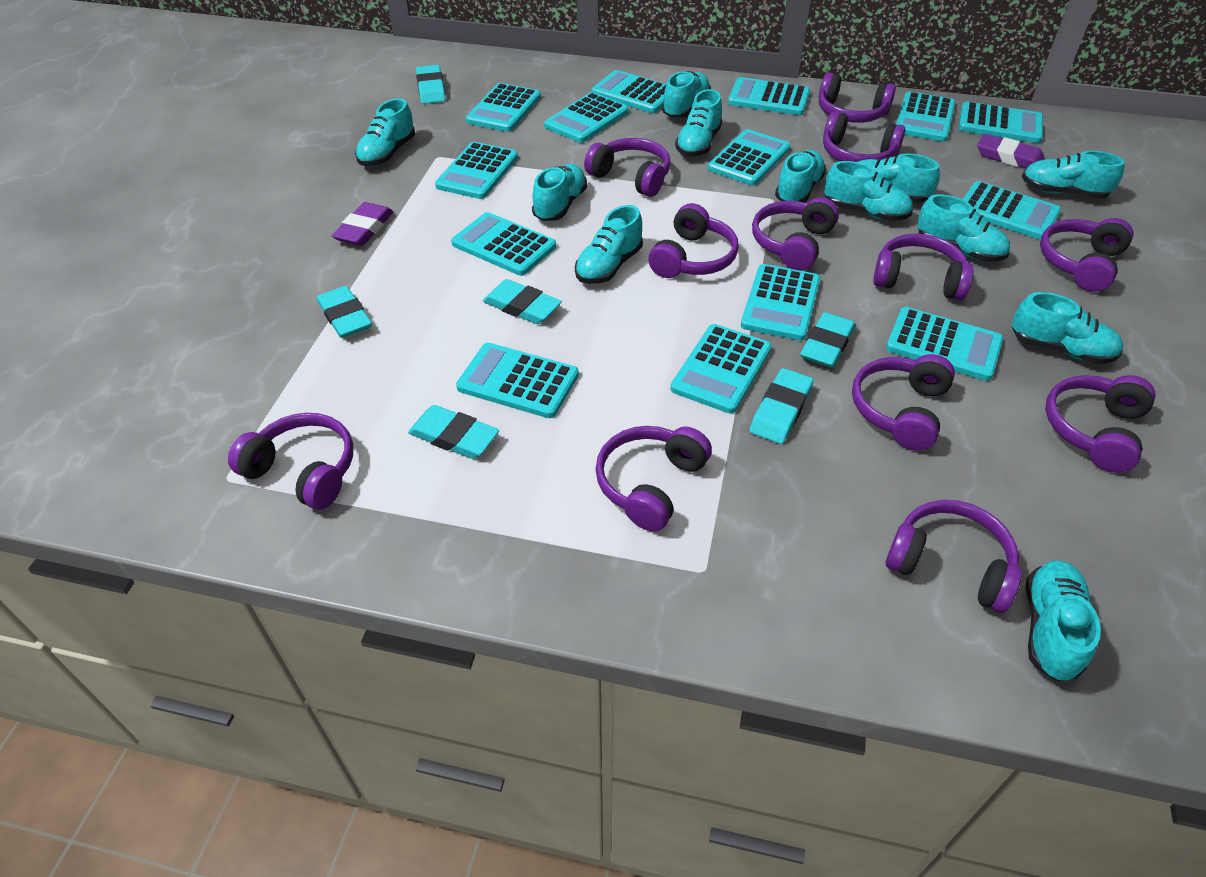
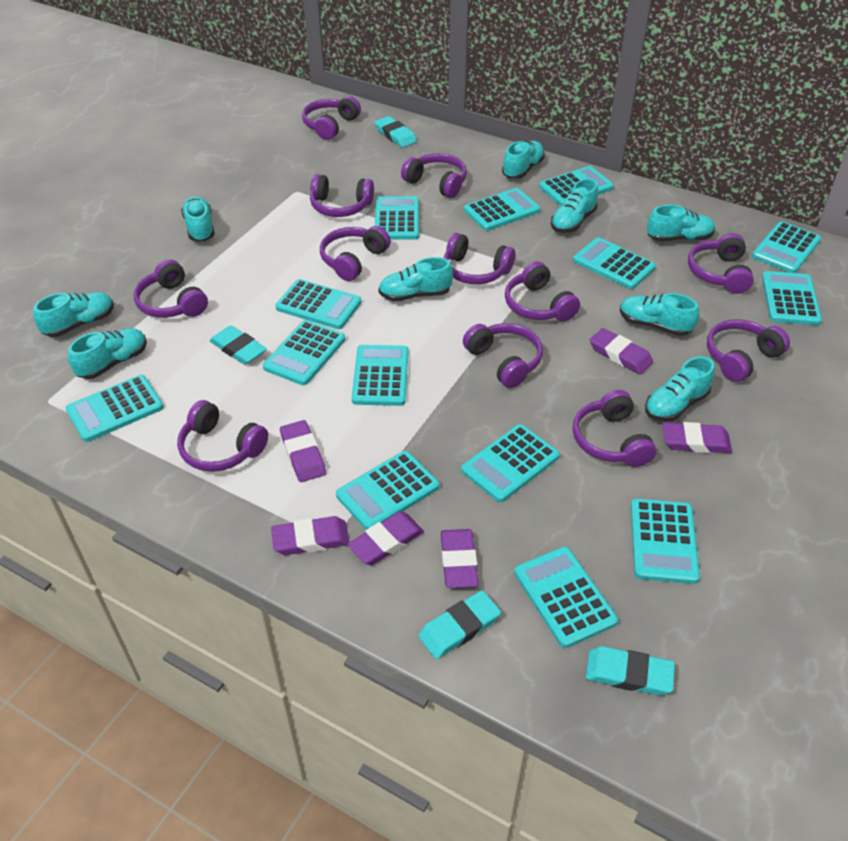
purple eraser: [332,202,393,246] [977,134,1045,169] = 2 -> [271,516,349,555] [280,420,326,482] [347,512,424,565] [441,529,479,588] [590,328,653,375] [662,422,732,453] = 6
turquoise eraser: [317,286,372,338] [408,405,499,459] [416,65,446,104] [483,279,562,324] [750,368,813,444] [800,312,855,367] = 6 -> [210,325,267,365] [374,116,417,148] [418,590,501,659] [586,646,675,695] = 4
turquoise shoe: [355,98,415,166] [532,164,587,221] [575,205,643,284] [662,71,711,118] [675,89,722,157] [775,150,826,203] [824,161,913,221] [858,154,940,203] [917,194,1010,262] [1012,292,1123,364] [1022,151,1125,199] [1026,560,1101,681] = 12 -> [33,292,114,337] [68,328,147,379] [181,196,215,242] [378,257,453,301] [502,141,545,179] [551,178,598,233] [620,293,699,336] [645,356,715,422] [647,205,715,242] = 9

